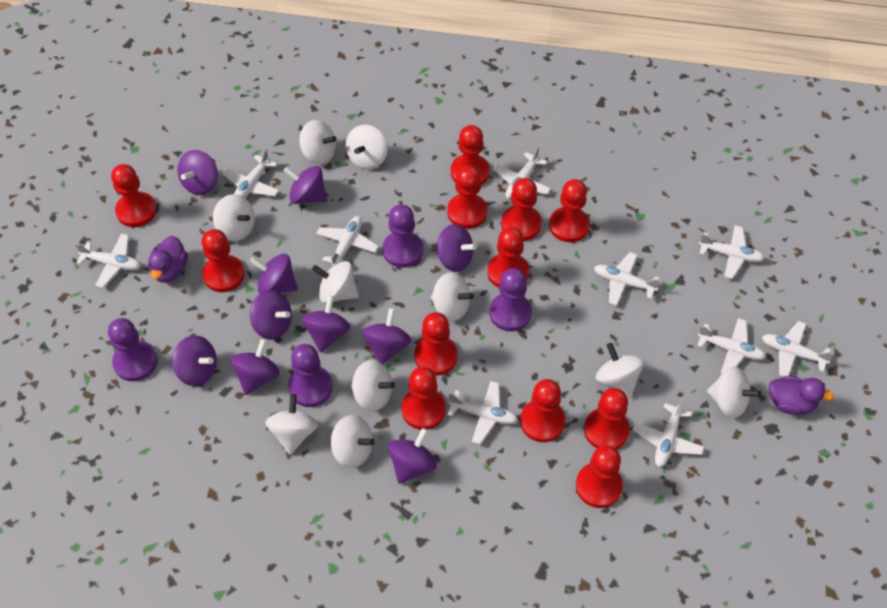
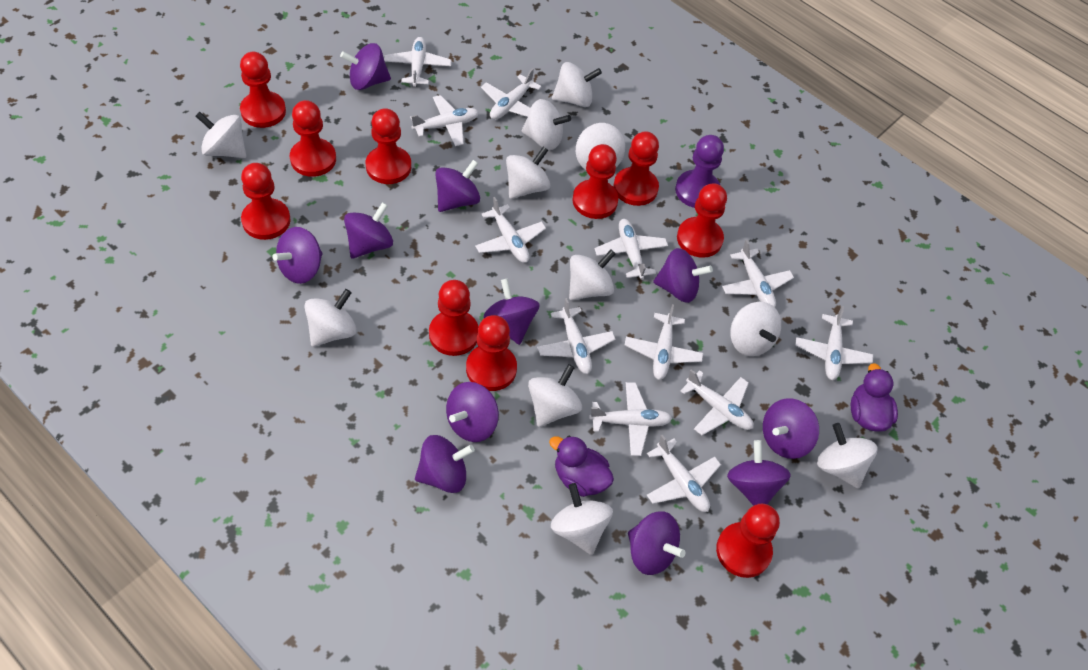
purple pawn: [108,318,158,381] [288,344,333,407] [382,204,423,268] [489,268,532,331] = 4 -> [675,135,724,208] = 1
purple spinning top: [172,335,217,386] [177,150,218,195] [230,339,280,395] [250,254,298,294] [250,290,292,340] [284,166,327,204] [301,295,351,352] [362,308,411,364] [388,428,437,484] [435,224,477,272] = 10 -> [272,227,323,284] [340,43,391,90] [344,202,393,259] [415,435,475,493] [435,160,480,212] [446,382,499,442] [484,278,540,345] [628,511,686,575] [653,248,713,303] [727,440,791,506] [763,398,819,459] = 11
red pawn: [111,164,157,227] [202,229,245,292] [401,367,446,430] [414,312,458,376] [447,166,487,229] [451,125,490,185] [488,227,529,288] [501,178,542,241] [520,379,565,442] [549,179,590,242] [576,445,623,508] [584,388,630,449] = 12 -> [240,52,286,128] [241,163,291,240] [290,100,336,177] [366,108,411,184] [429,280,479,356] [466,315,517,391] [573,144,618,219] [613,131,659,206] [677,183,727,258] [716,504,780,578] = 10
white plane: [75,234,141,288] [222,149,279,198] [316,216,379,267] [448,381,518,444] [493,147,551,199] [594,252,660,306] [633,398,704,467] [697,318,766,374] [699,226,765,279] [762,321,834,377] = 10 -> [384,37,452,87] [410,95,479,146] [475,197,546,263] [481,68,542,120] [537,298,615,374] [589,382,672,456] [595,219,668,280] [625,304,703,380] [647,435,721,512] [680,370,754,435] [722,240,794,307] [795,306,873,380] = 12
white spinning top: [213,194,255,241] [265,394,318,455] [299,120,337,165] [312,261,359,303] [330,415,375,468] [346,125,387,169] [351,360,395,411] [431,272,474,321] [596,343,644,398] [707,367,761,418] = 10 -> [195,112,246,158] [304,289,357,347] [506,147,550,199] [521,99,571,150] [528,364,582,427] [551,483,613,555] [552,62,602,107] [569,250,616,300] [576,123,625,170] [730,302,781,356] [817,423,878,488] = 11

